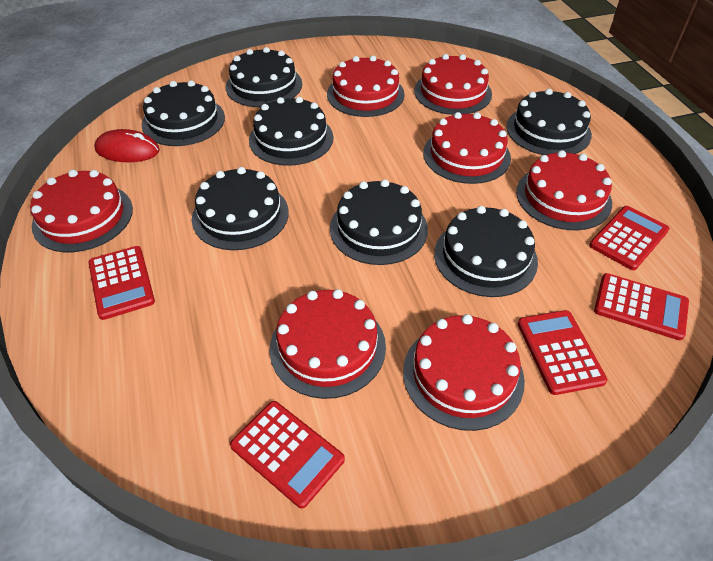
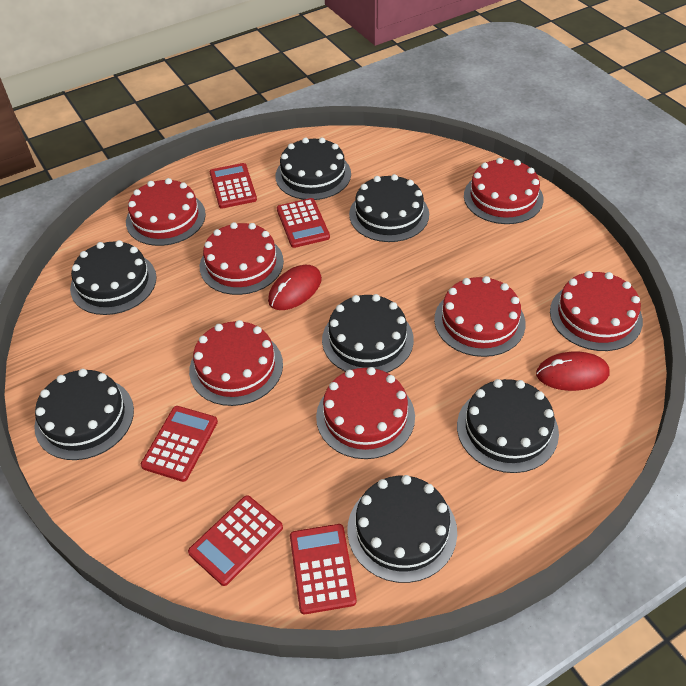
red mouse: [94,129,160,162] = 1 -> [268,265,322,310] [536,352,610,391] = 2

